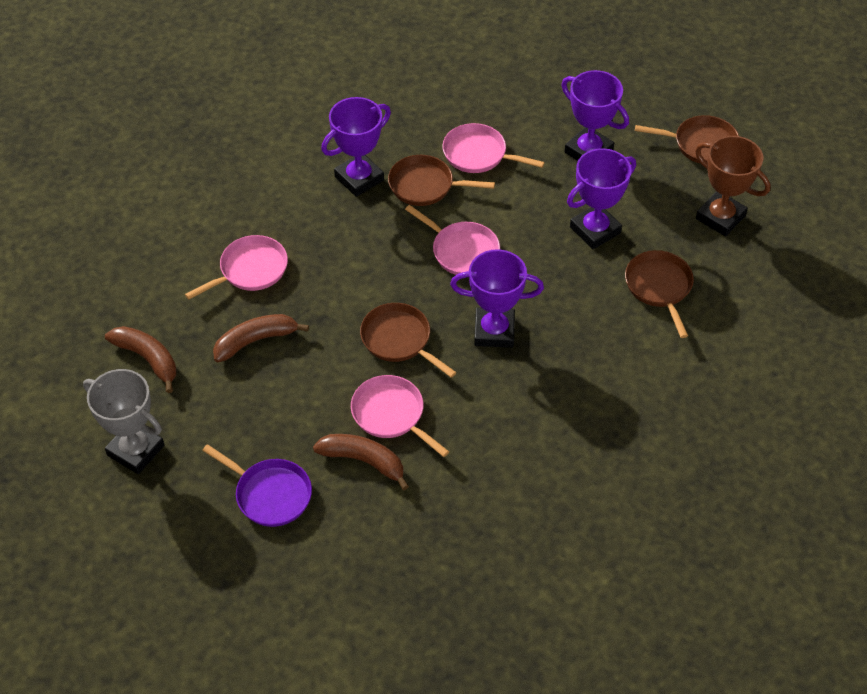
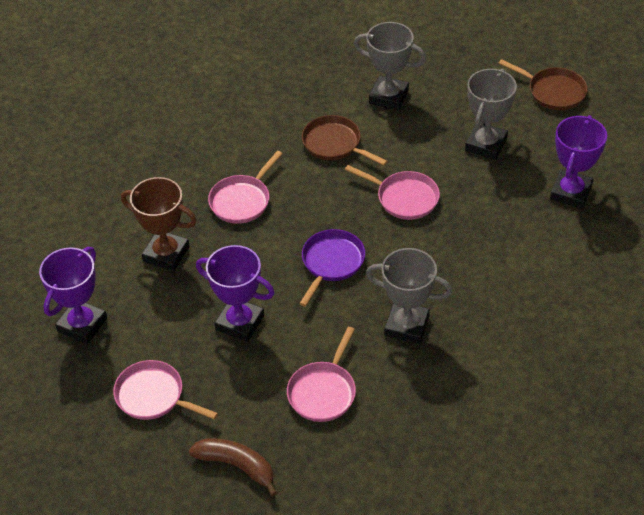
brown banana: [105,326,176,393] [213,314,309,362] [313,434,409,490] = 3 -> [189,438,277,497] = 1
brown pan: [360,303,456,378] [388,155,495,206] [625,250,694,338] [635,115,739,164] = 4 -> [302,115,388,166] [498,59,588,110] = 2
grey trophy: [83,369,164,474] = 1 -> [354,22,426,110] [366,248,452,344] [465,69,517,160] = 3
purple trophy: [321,97,391,197] [450,249,544,348] [562,70,629,161] [567,148,636,249] = 4 -> [39,247,107,344] [196,245,275,342] [550,115,607,209] = 3

